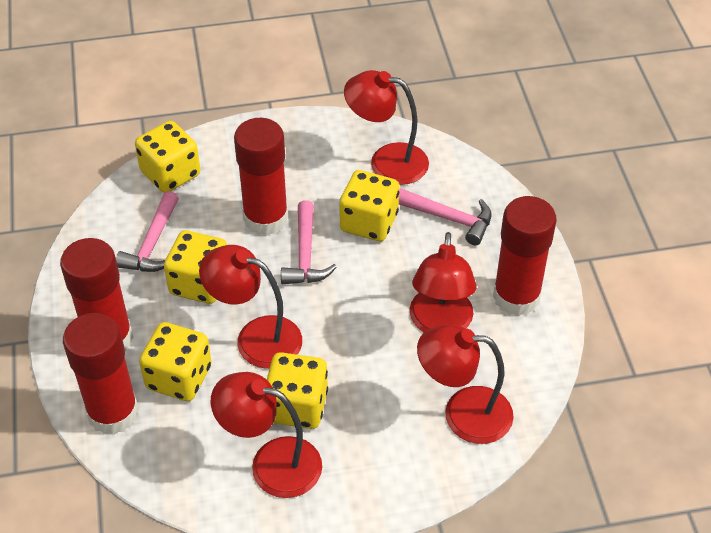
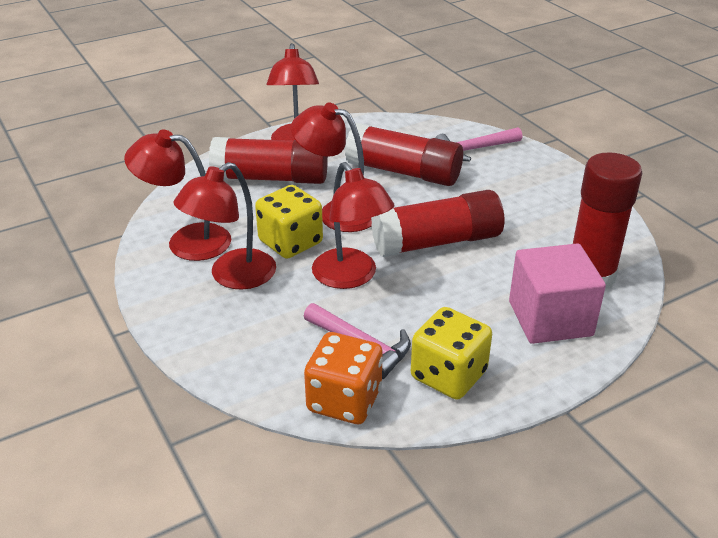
orange dice: none = 0 -> [304,332,383,424] = 1
pink cube: none = 0 -> [509,243,606,344] = 1
pink hammer: [116,191,179,272] [281,200,337,284] [399,188,492,245] = 3 -> [304,303,411,379] [435,127,522,161] = 2
yellow dice: [135,121,200,193] [139,322,212,401] [164,230,227,304] [267,352,328,429] [339,170,399,241] = 5 -> [255,185,323,259] [411,307,492,400] = 2

